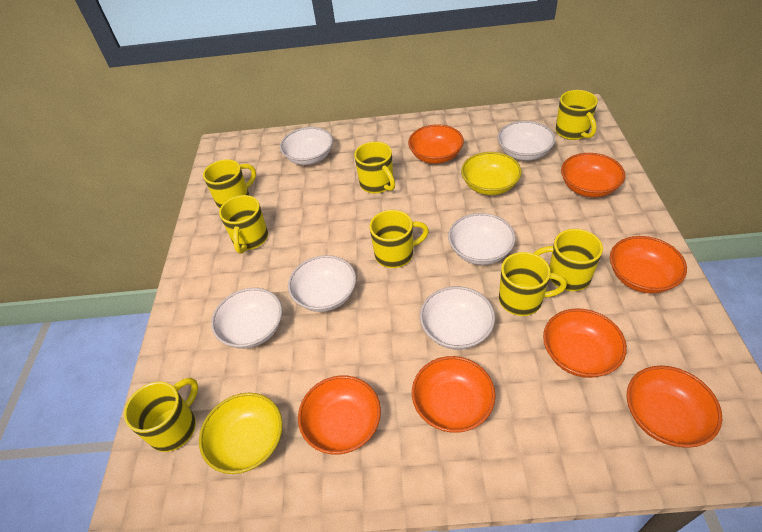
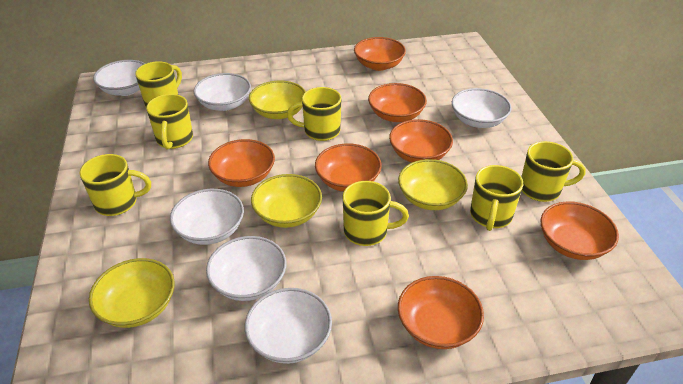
yellow bowl: [199,393,283,474] [461,152,522,195] = 2 -> [89,258,175,328] [249,80,306,119] [251,174,322,228] [398,159,468,210] = 4
yellow mug: [124,378,198,452] [203,159,256,208] [219,195,268,254] [354,141,395,194] [369,210,429,268] [499,252,567,316] [533,229,603,291] [555,90,598,140] = 8 -> [80,154,151,216] [135,61,182,107] [146,94,193,150] [287,87,341,141] [343,181,409,246] [470,165,523,231] [521,141,586,202] = 7

